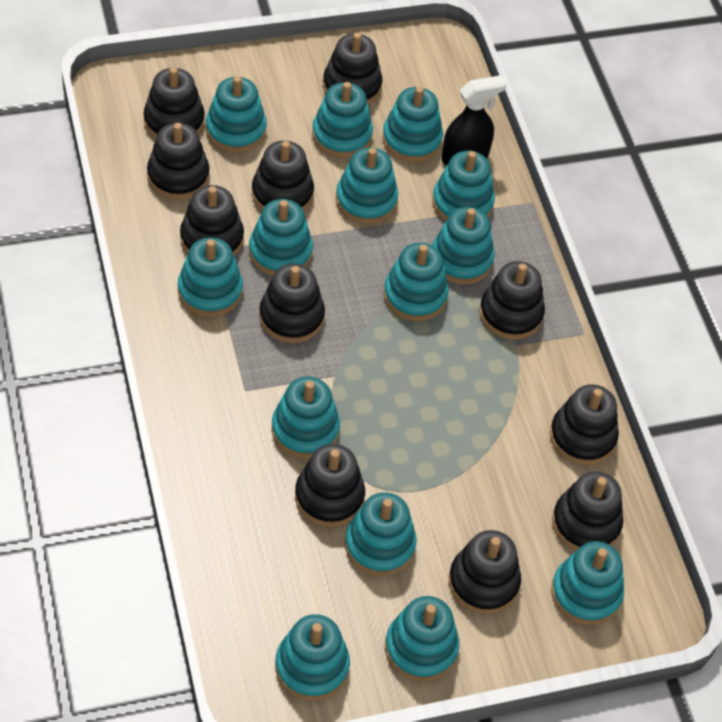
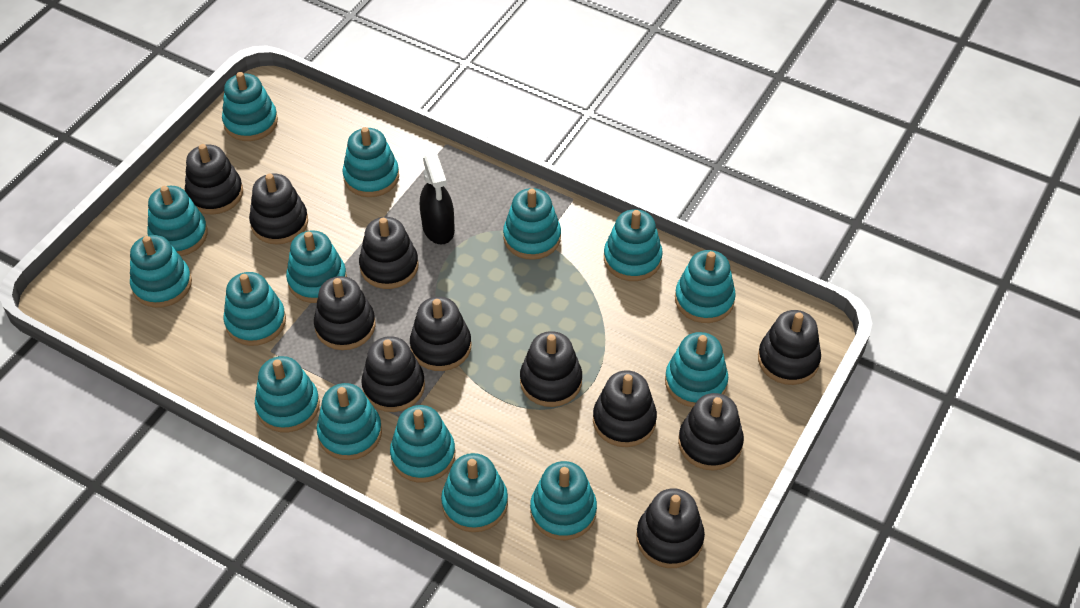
turquoise stacking toy: [178,237,243,317] [206,76,267,152] [249,199,313,276] [271,376,340,458] [275,614,350,701] [312,82,373,158] [336,147,398,224] [345,492,417,576] [382,87,443,162] [384,243,449,321] [385,596,459,682] [432,151,495,221] [432,207,495,284] [551,541,624,625] = 14 -> [130,235,192,308] [147,186,208,256] [222,72,278,141] [223,272,286,346] [255,356,320,432] [286,230,347,303] [317,383,382,460] [342,127,399,197] [390,405,455,483] [441,453,508,532] [503,188,561,260] [530,461,597,540] [604,209,663,281] [665,332,728,407] [675,250,736,323] = 15

